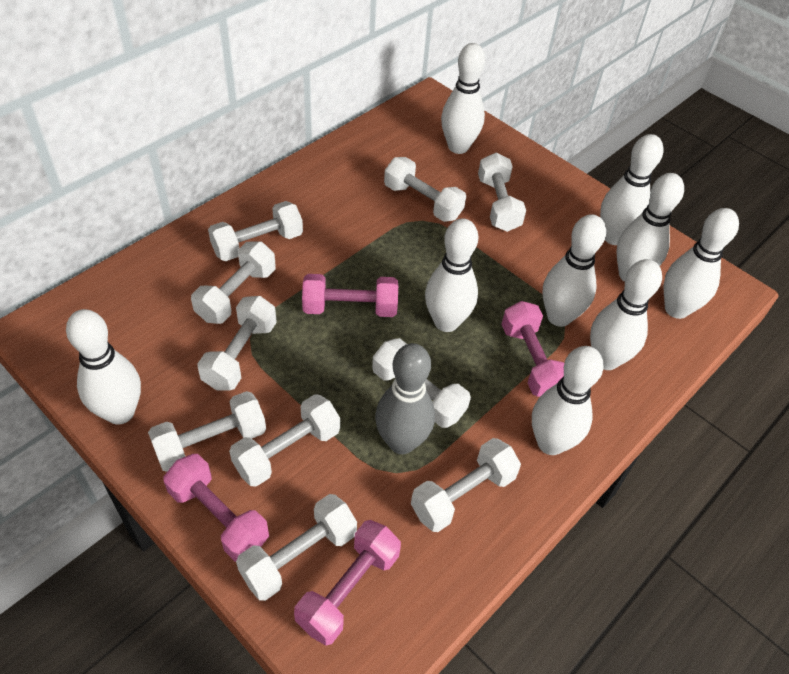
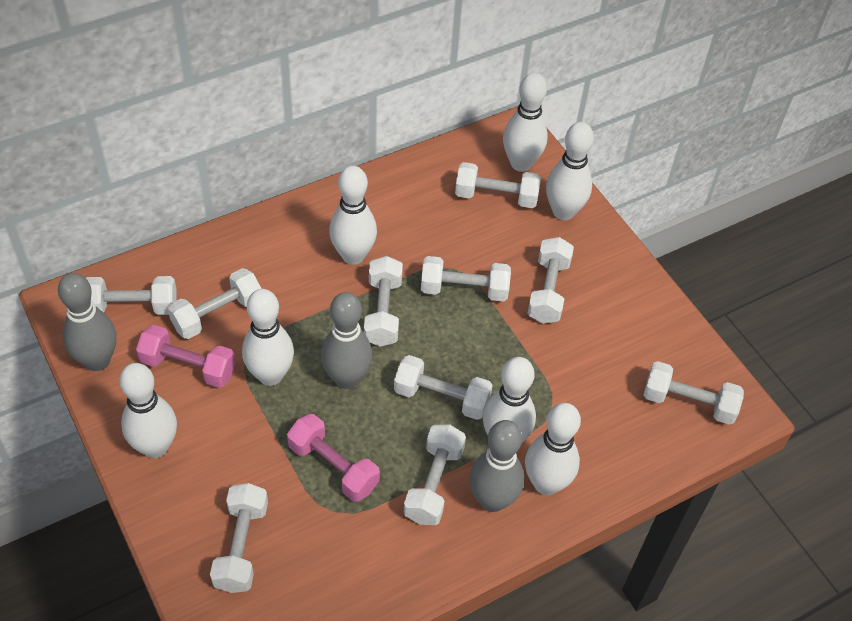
grey bowling pin: [375,343,435,454] = 1 -> [58,273,116,371] [321,292,372,389] [469,420,524,512] = 3
pink dumbbell: [163,454,269,562] [294,520,401,646] [302,274,398,317] [501,301,564,397] = 4 -> [136,325,236,388] [287,414,380,502] = 2
white bowling pin: [66,309,141,425] [425,219,478,332] [441,43,485,154] [532,346,604,455] [543,214,606,327] [590,259,662,370] [600,134,663,245] [617,173,684,282] [664,208,739,319] = 9 -> [119,363,177,458] [242,289,294,386] [329,166,377,265] [483,357,536,442] [503,73,548,172] [525,403,581,495] [546,122,594,220] = 7

